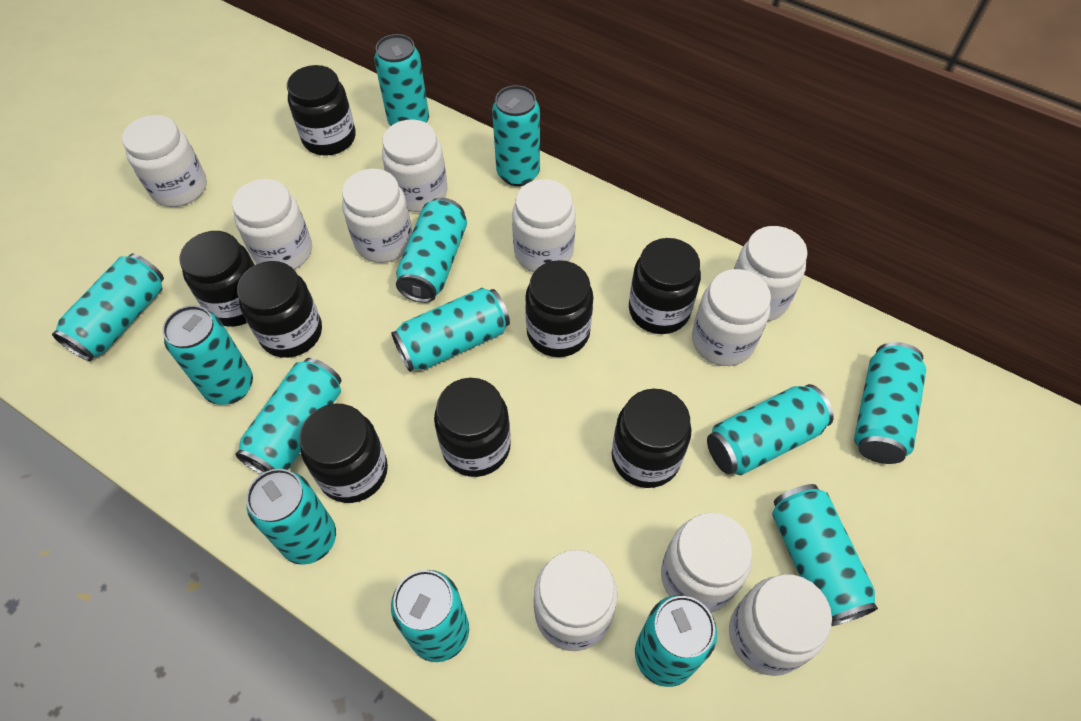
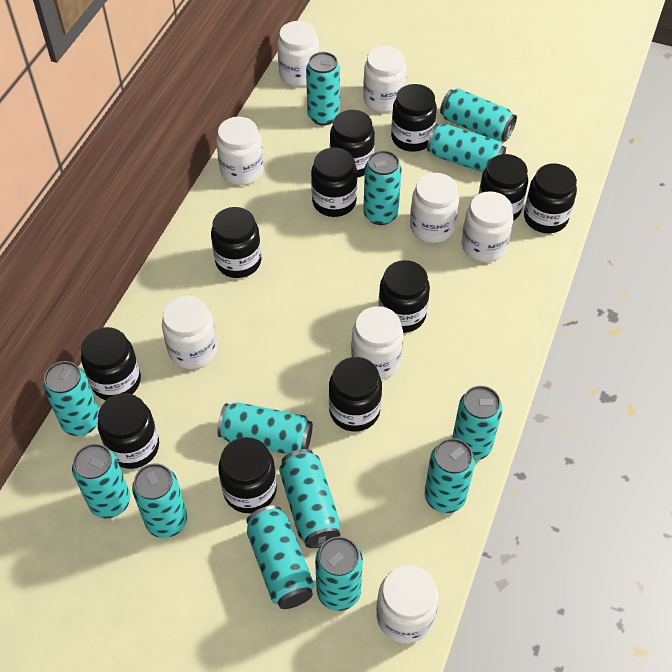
black jar: [180,231,255,327] [237,261,322,358] [287,65,356,156] [299,404,388,503] [434,378,511,477] [525,260,593,357] [612,389,692,488] [629,238,701,334] = 8 -> [81,327,141,400] [98,393,159,469] [211,207,262,278] [218,437,277,513] [311,147,357,217] [329,357,382,432] [330,110,375,178] [378,260,430,333] [391,84,437,152] [479,154,528,221] [524,163,577,233] = 11
white jar: [122,115,207,207] [232,179,312,270] [342,169,412,263] [382,119,447,212] [512,179,576,272] [534,550,617,651] [661,513,752,613] [692,269,771,366] [729,574,832,676] [734,226,808,321] = 10 -> [162,296,217,369] [216,117,264,185] [277,21,319,87] [351,306,403,380] [363,46,407,112] [376,565,439,643] [410,173,459,243] [462,191,513,262] = 8

